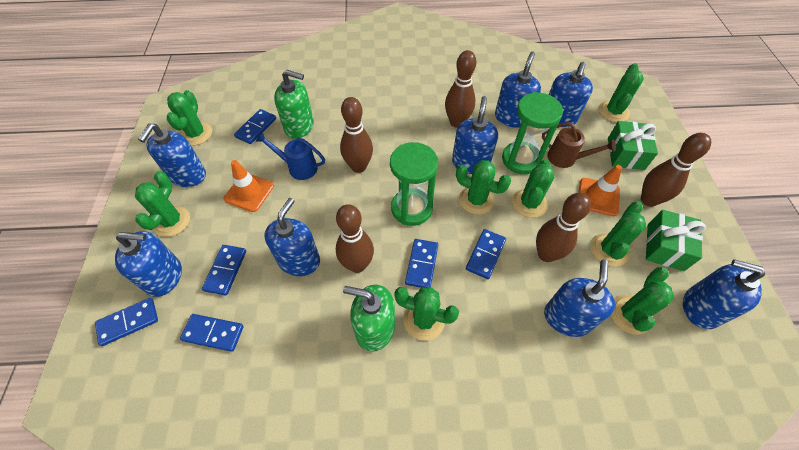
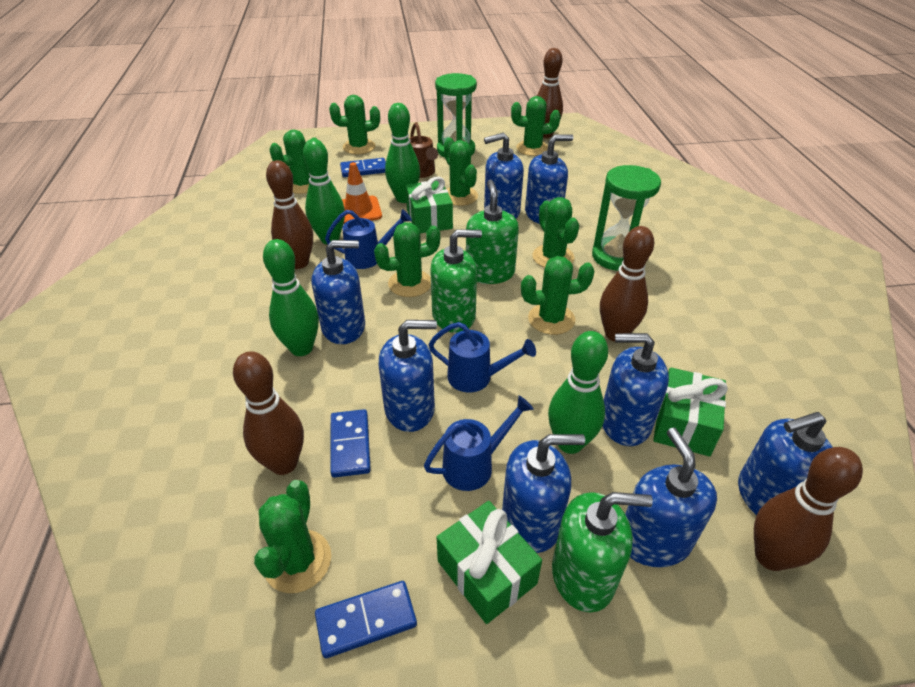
blue domino: [95,298,158,346] [180,314,244,352] [202,245,246,296] [234,109,276,144] [405,239,438,288] [466,229,506,279] = 6 -> [315,581,417,658] [331,409,371,478] [340,158,386,177] = 3
blue watering can: [256,132,325,180] = 1 -> [325,209,412,269] [424,395,534,491] [428,322,536,393] = 3
green bowling pin: none = 0 -> [263,239,319,356] [303,139,345,245] [385,103,420,203] [548,331,608,454] = 4
green gift: [608,121,658,170] [646,210,706,271] = 2 -> [405,177,453,233] [437,501,542,624] [653,367,728,456] = 3
green soap dispenser: [274,70,314,139] [343,285,395,352] = 2 -> [430,229,482,333] [466,180,519,284] [552,492,653,612] = 3
orange traffic cone: [224,160,274,212] [579,165,622,216] = 2 -> [342,162,382,224] = 1

